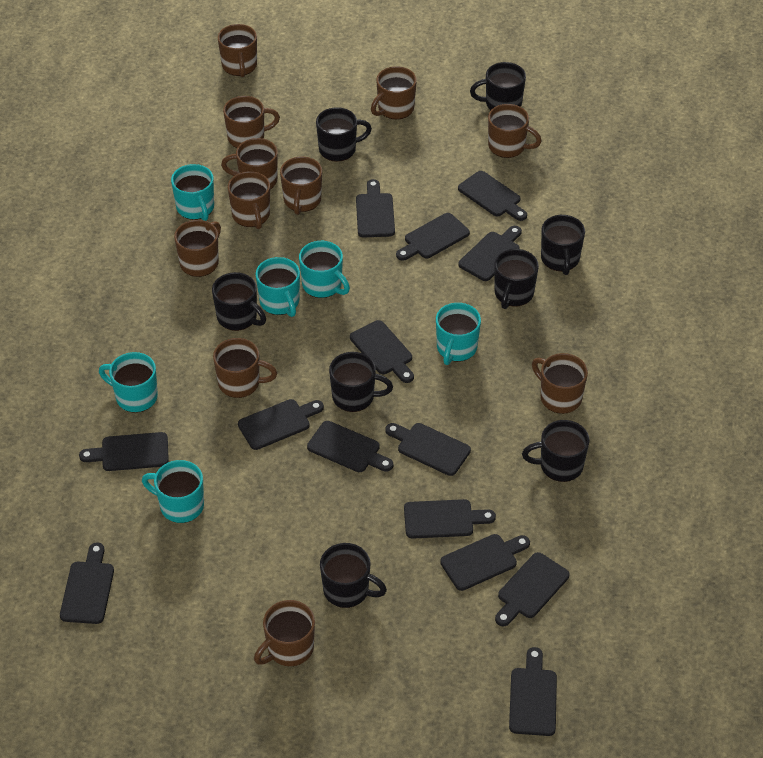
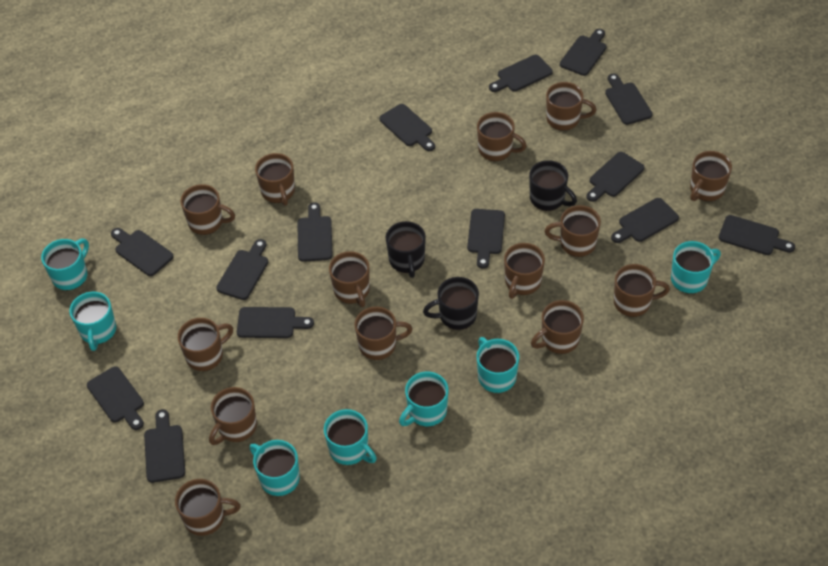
black mug: [212,272,266,331] [316,107,372,162] [320,543,387,608] [329,352,393,412] [470,62,526,110] [494,249,539,309] [522,420,589,482] [541,215,585,275] = 8 -> [386,221,426,278] [423,277,479,330] [529,160,577,211] = 3
brown mug: [174,220,221,277] [213,338,277,398] [218,24,257,77] [221,138,278,190] [223,96,280,148] [228,171,270,229] [254,600,315,666] [280,157,322,215] [371,66,417,119] [488,104,542,158] [532,353,588,414] = 11 -> [175,479,241,536] [178,318,233,371] [181,184,235,235] [209,387,257,445] [255,153,295,206] [329,251,370,307] [355,307,413,360] [477,112,527,161] [504,243,545,299] [531,300,584,354] [544,205,601,257] [546,82,597,131] [614,264,670,317] [690,151,732,201] = 14
turquoise mug: [99,352,158,413] [142,460,204,523] [171,164,214,221] [255,257,300,317] [299,241,350,298] [436,303,481,365] = 6 -> [41,239,89,290] [69,292,116,351] [250,440,300,496] [324,409,377,465] [399,372,448,427] [477,337,519,393] [671,241,721,294] = 7

